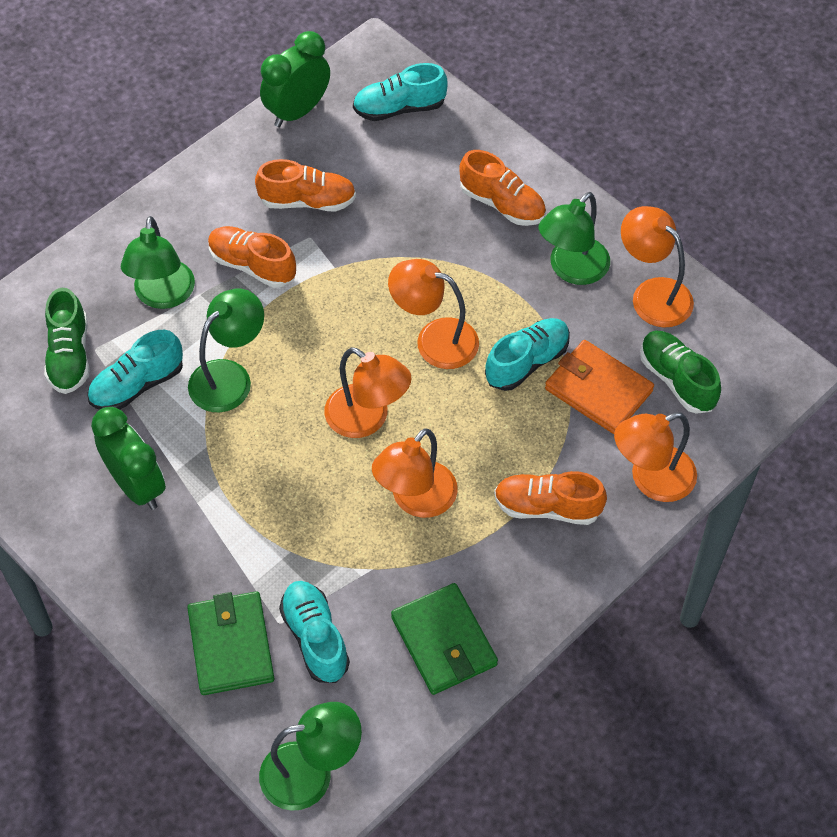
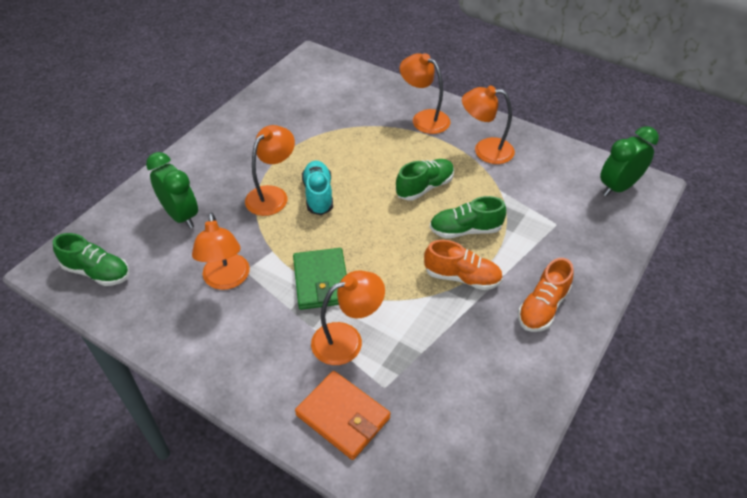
green lamp: [121,216,195,309] [188,289,264,412] [259,702,362,811] [539,192,610,285] = 4 -> none = 0
green shoe: [44,288,90,394] [640,330,721,414] = 2 -> [53,233,129,286] [396,159,454,201] [430,196,506,238] = 3
green wallet: [187,591,275,695] [391,583,498,695] = 2 -> [293,248,347,310] = 1
orange shoe: [208,226,296,288] [255,159,356,211] [459,150,546,226] [494,471,607,525] = 4 -> [424,240,503,290] [518,258,574,332] = 2
turquoise shoe: [87,330,183,410] [279,581,350,683] [353,63,447,121] [485,318,570,391] = 4 -> [302,161,333,215] = 1

